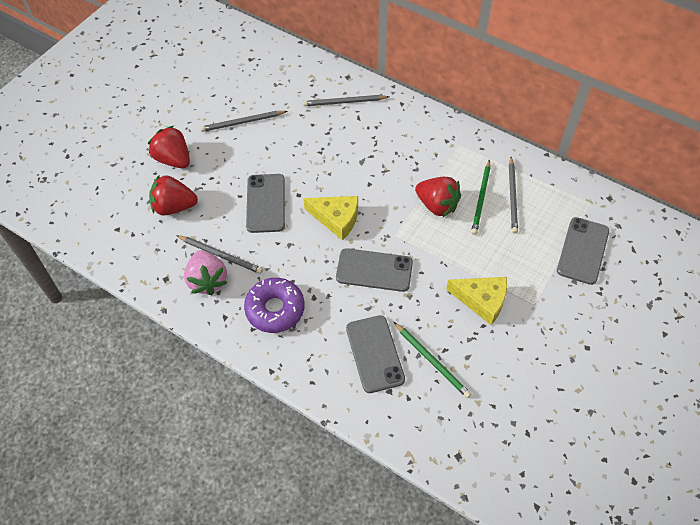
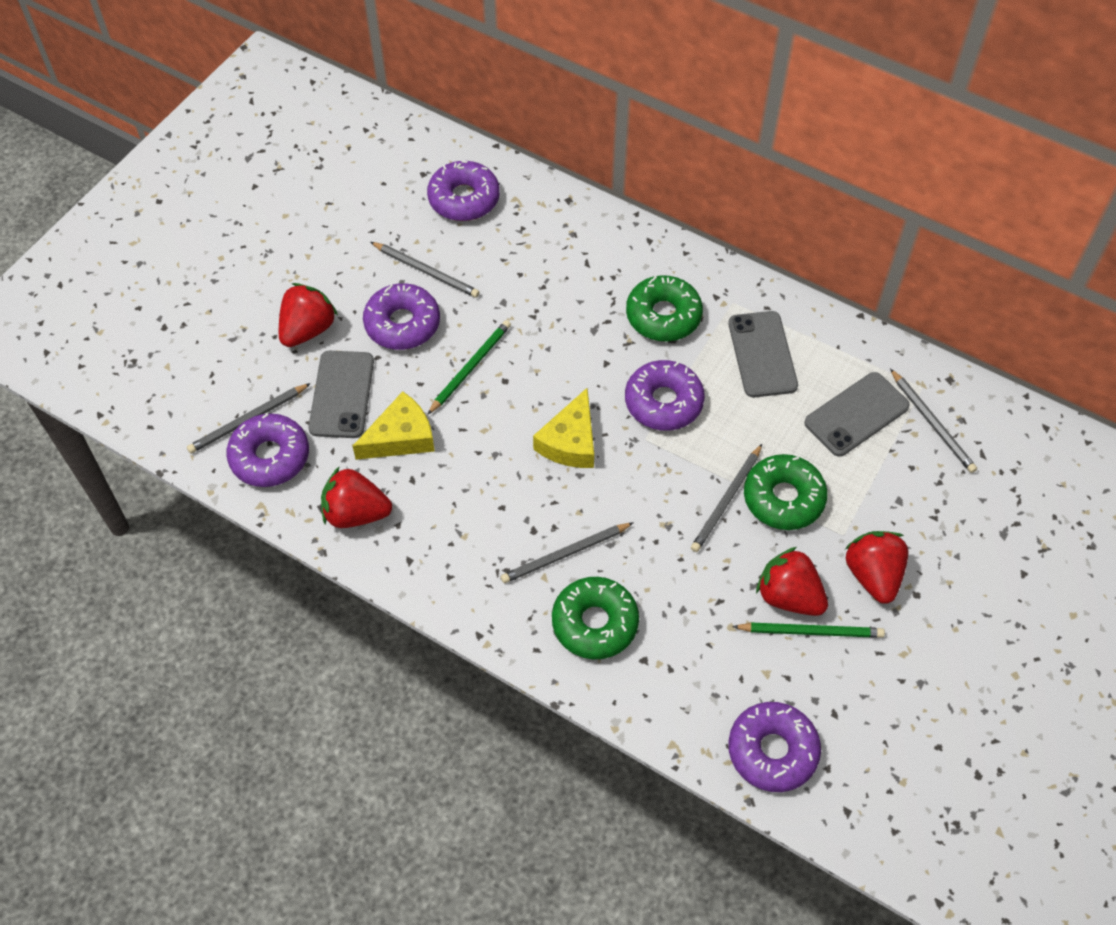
green donut: none = 0 -> [552,577,639,659] [626,275,703,342] [744,454,828,530] = 3
grey pencil: [176,235,263,274] [200,111,287,132] [303,95,389,106] [509,157,518,234] = 4 -> [187,383,311,453] [371,242,480,298] [501,522,634,583] [691,444,762,552] [890,369,977,473] = 5
grey phone: [246,174,285,233] [336,248,413,292] [346,315,405,393] [557,217,609,285] = 4 -> [308,351,374,438] [728,311,798,397] [804,372,910,457] = 3
pink strawberry: [184,250,228,295] = 1 -> none = 0
purple donut: [244,278,305,333] = 1 -> [226,413,309,487] [363,283,440,350] [427,161,500,221] [625,360,705,431] [728,702,821,792] = 5
red strawberry: [148,126,190,168] [149,174,198,216] [415,177,461,217] = 3 -> [279,283,338,347] [321,466,392,528] [756,547,828,616] [844,531,908,604] = 4

